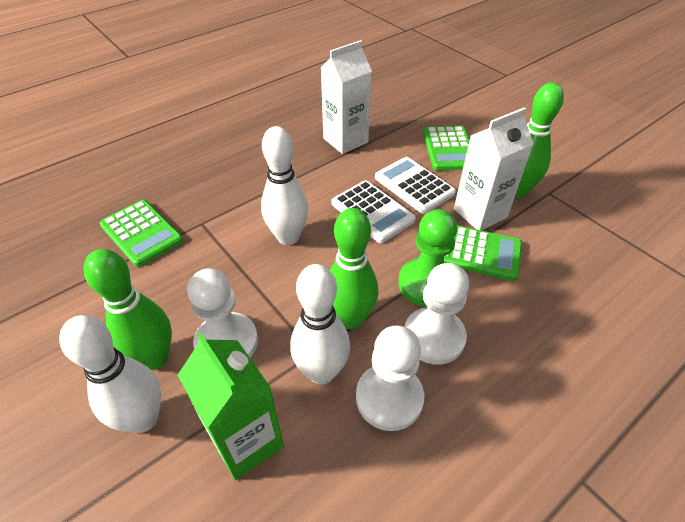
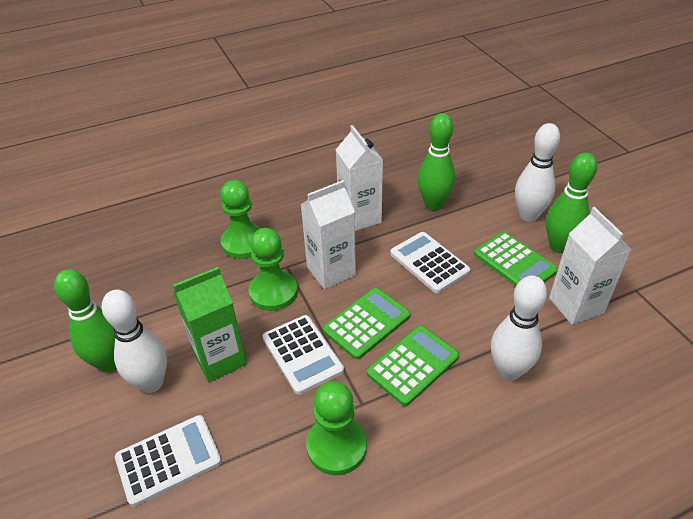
green pawn: [398,209,457,307] = 1 -> [220,180,261,259] [249,228,298,311] [306,381,367,475] = 3
white calculator: [332,180,416,243] [375,157,456,214] = 2 -> [115,415,222,507] [263,315,344,395] [390,232,470,293] = 3
white carton: [321,40,372,154] [454,107,534,230] = 2 -> [301,180,356,289] [336,125,383,231] [549,207,632,325] = 3
white pawn: [187,268,258,358] [356,326,424,431] [405,263,469,365] = 3 -> none = 0

